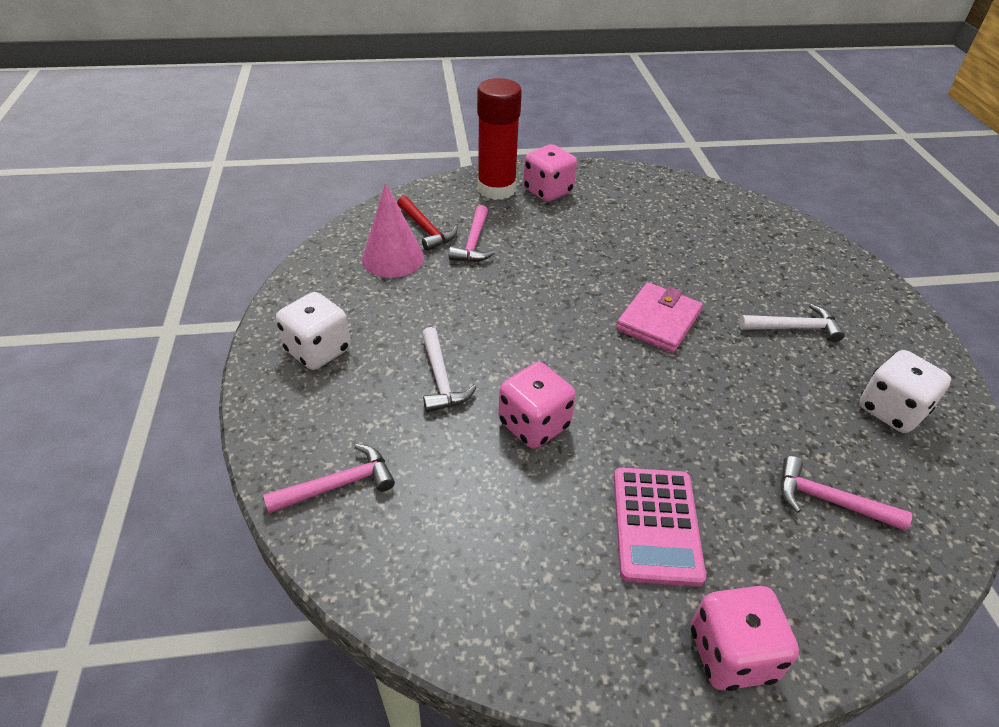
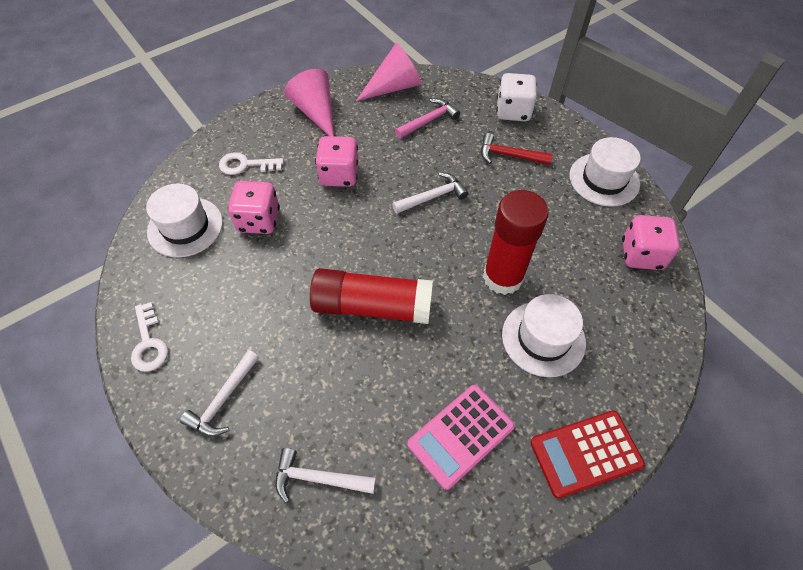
pink cone: [362,183,424,278] = 1 -> [284,69,334,136] [356,43,421,101] = 2
pink hammer: [263,444,395,513] [449,205,495,262] [781,456,912,531] = 3 -> [395,98,460,139] = 1
pink wallet: [616,282,703,353] = 1 -> none = 0
red calculator: none = 0 -> [530,411,645,499] = 1
red glue stick: [477,78,522,200] = 1 -> [310,268,433,324] [483,190,549,295] = 2
white dice: [276,292,351,370] [859,350,951,433] = 2 -> [496,73,537,121] = 1
white hammer: [422,327,477,412] [739,304,845,342] = 2 -> [180,350,259,437] [275,448,376,503] [392,172,468,214] = 3
white hat: none = 0 -> [146,183,223,257] [502,294,586,377] [569,137,641,207] = 3
white key: none = 0 -> [131,302,168,372] [219,152,284,175] = 2

